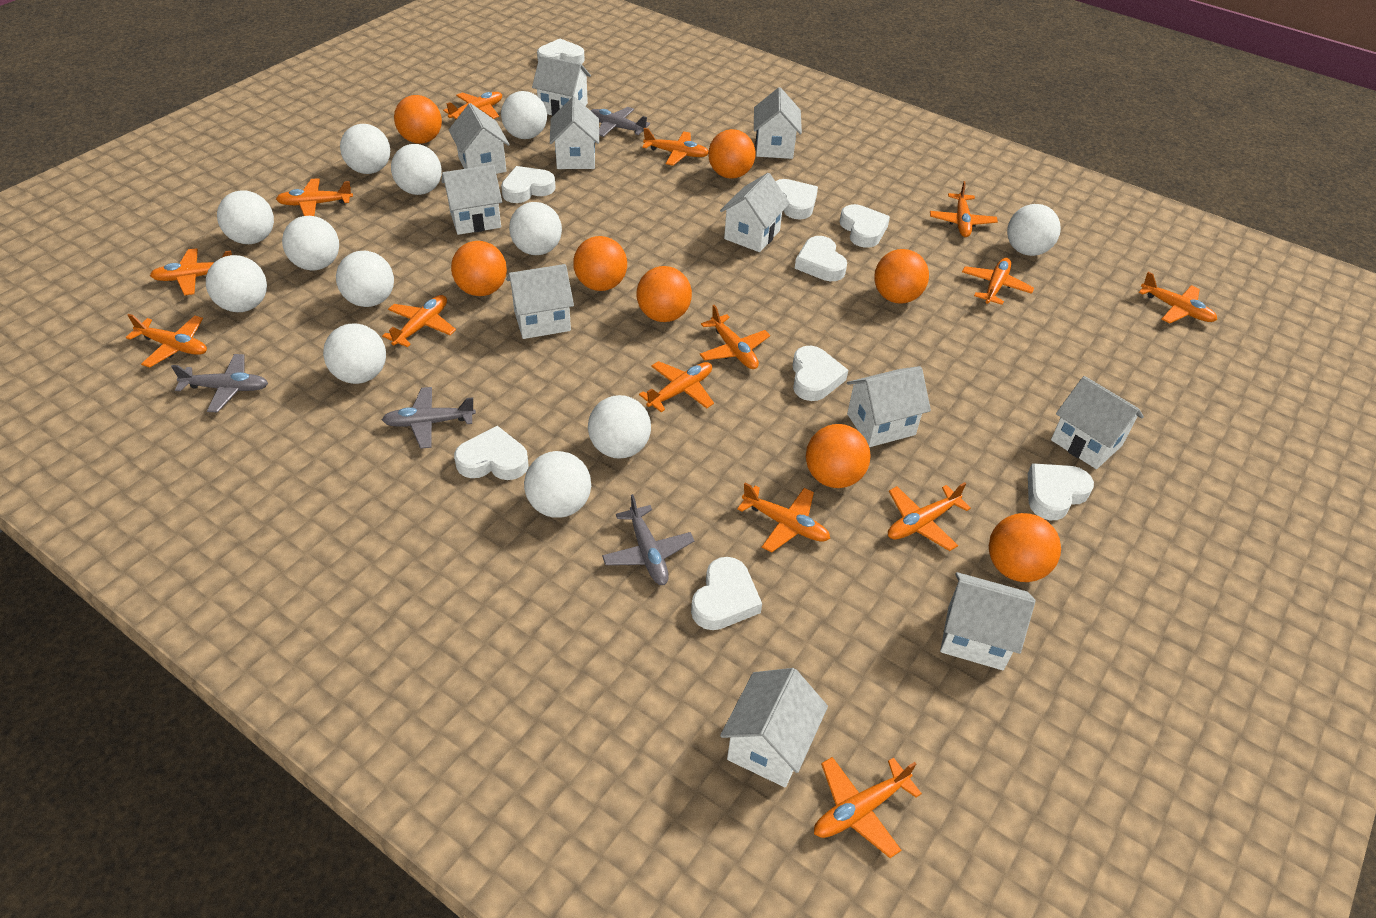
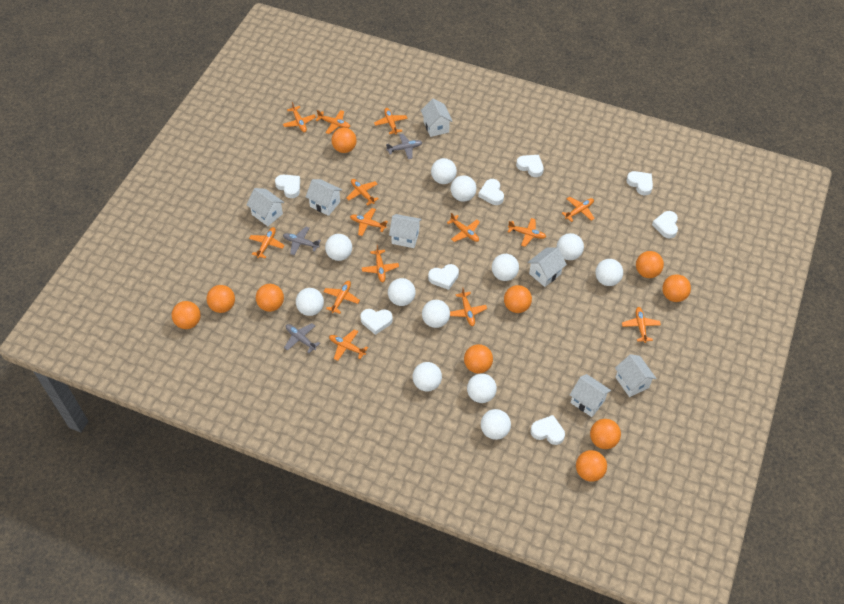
grey plane: [171,354,268,412] [382,387,476,449] [590,107,650,137] [602,494,694,585] = 4 -> [283,226,321,255] [284,323,320,353] [386,134,422,159] = 3
orange ball: [394,95,442,144] [451,241,507,296] [573,236,627,291] [637,266,692,322] [708,129,755,179] [806,424,871,488] [874,249,929,304] [989,513,1061,582] = 8 -> [171,301,201,329] [206,285,235,313] [256,284,284,312] [331,128,357,153] [464,344,493,373] [504,285,532,313] [576,450,607,482] [590,419,621,449] [636,251,664,278] [662,274,691,302] = 10
white heart: [454,426,529,480] [501,166,556,203] [537,39,585,64] [691,557,762,630] [776,179,818,220] [793,346,848,401] [795,236,847,281] [840,204,890,248] [1028,463,1094,520] = 9 -> [275,174,300,198] [360,309,393,335] [428,264,459,290] [478,179,504,205] [516,155,544,177] [531,415,565,445] [626,171,653,195] [652,211,678,238] = 8
white house: [442,165,502,235] [449,103,510,174] [506,264,574,339] [532,55,591,116] [550,97,599,169] [720,173,790,252] [720,668,828,787] [754,87,802,159] [847,366,931,447] [940,572,1035,670] [1051,376,1144,469] = 11 -> [246,188,284,226] [306,179,342,216] [389,214,422,248] [421,98,453,137] [527,248,567,287] [570,374,611,417] [615,354,657,397] = 7

